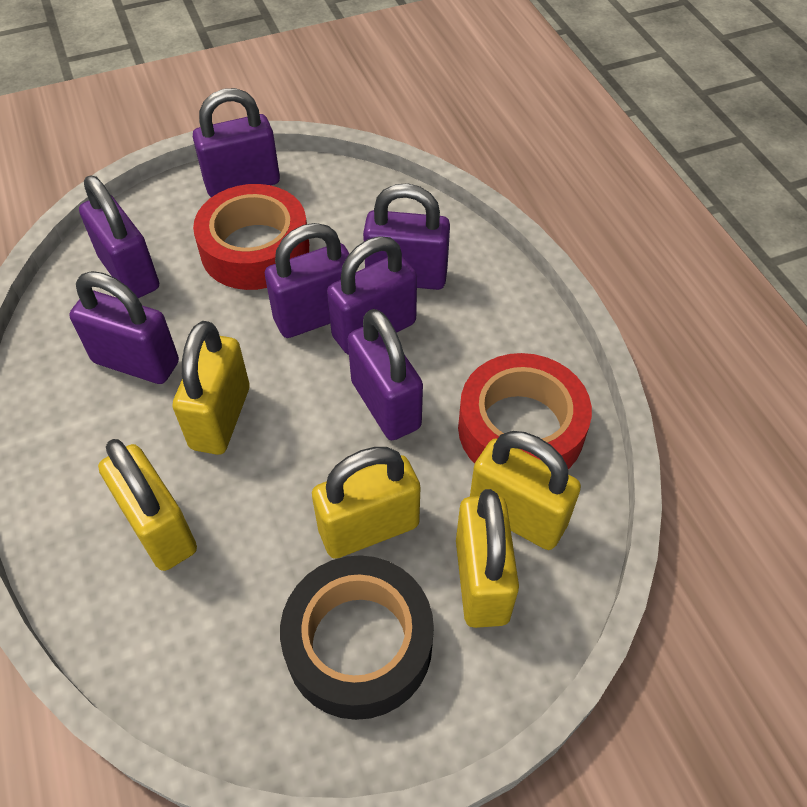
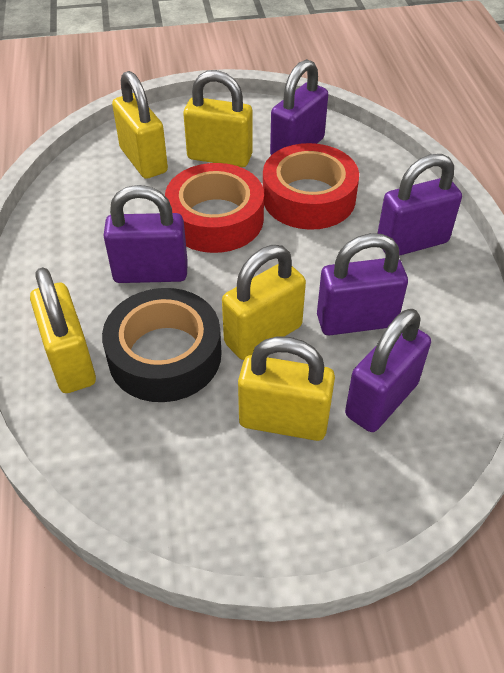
purple padlock: [69,271,179,384] [79,175,159,298] [193,88,280,197] [265,223,349,338] [327,236,417,355] [348,309,423,440] [363,183,450,290] = 7 -> [103,185,188,283] [270,59,328,155] [317,233,408,335] [345,309,431,432] [377,154,462,256] = 5

